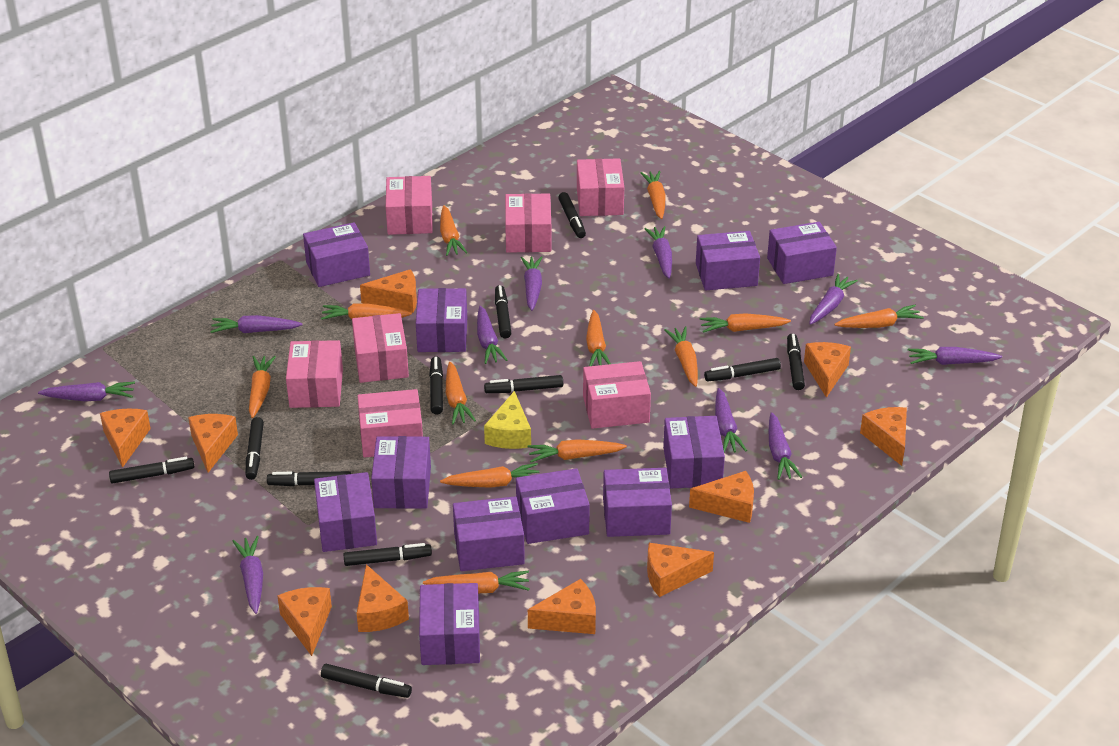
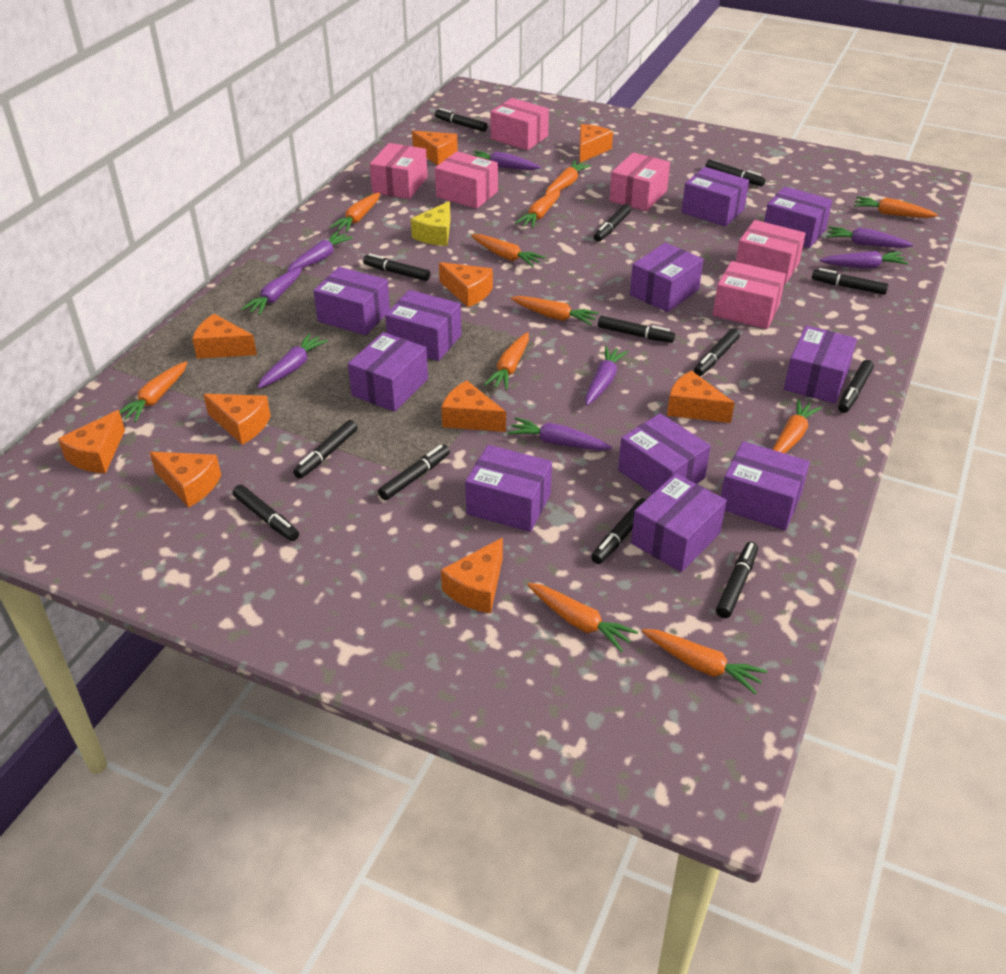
black marker: [109,457,194,484] [246,417,264,480] [267,471,351,486] [321,664,412,698] [343,543,432,566] [429,357,443,415] [484,375,563,393] [495,285,511,338] [558,192,586,238] [704,358,781,381] [787,334,805,390] = 11 -> [233,485,299,541] [293,420,357,479] [363,253,430,281] [378,445,450,500] [435,108,488,132] [591,498,646,564] [594,204,631,242] [598,316,675,343] [694,329,740,376] [705,160,765,186] [716,542,758,618] [812,268,888,295] [838,360,874,413] = 13
orange carrot: [249,356,276,418] [321,304,412,320] [423,571,530,593] [440,205,467,256] [440,463,539,488] [446,362,476,425] [528,439,627,462] [586,310,611,366] [640,171,666,219] [664,327,698,387] [700,313,791,333] [834,305,924,328] = 12 -> [119,361,187,422] [330,193,380,232] [471,234,545,267] [484,332,529,390] [511,296,599,325] [515,190,560,228] [528,583,638,652] [545,161,591,195] [642,629,767,694] [772,399,822,453] [854,196,938,218] = 11
pink box: [286,340,343,408] [352,313,409,383] [358,389,423,458] [386,176,432,235] [505,193,551,253] [577,158,624,216] [583,361,651,429] = 7 -> [370,143,428,199] [435,151,498,209] [491,98,549,150] [610,152,670,211] [713,261,786,329] [736,220,806,284] = 6
purple carrot: [38,382,135,401] [210,315,303,333] [233,536,263,614] [477,306,507,364] [521,256,542,311] [644,226,672,279] [715,388,747,453] [769,412,802,480] [809,274,858,325] [908,347,1002,365] = 10 -> [241,267,302,315] [257,333,328,388] [287,231,353,272] [471,151,541,170] [508,417,612,450] [585,346,628,406] [820,251,908,269] [826,226,913,248] = 8

